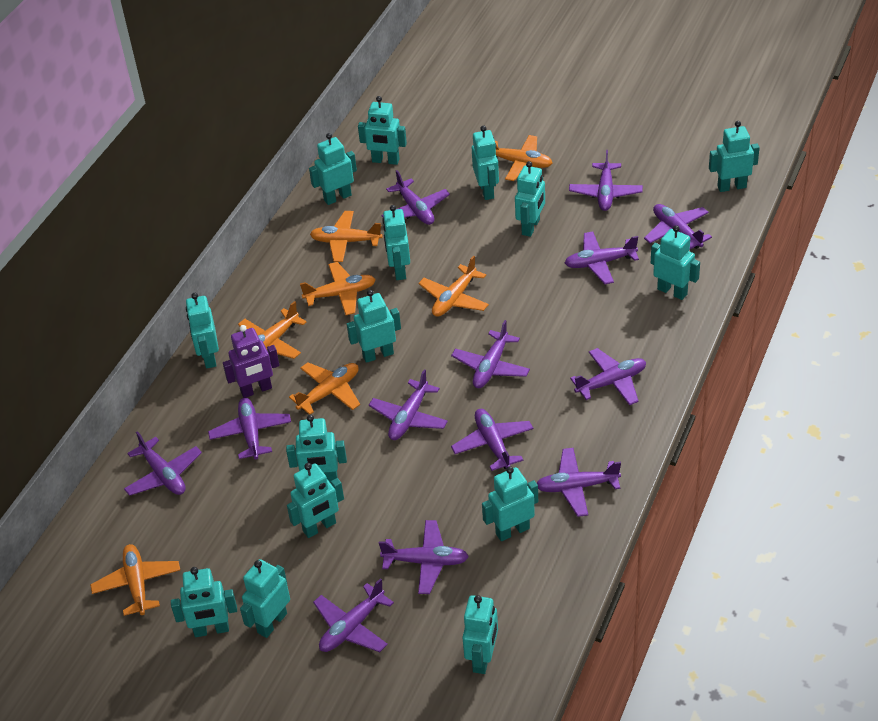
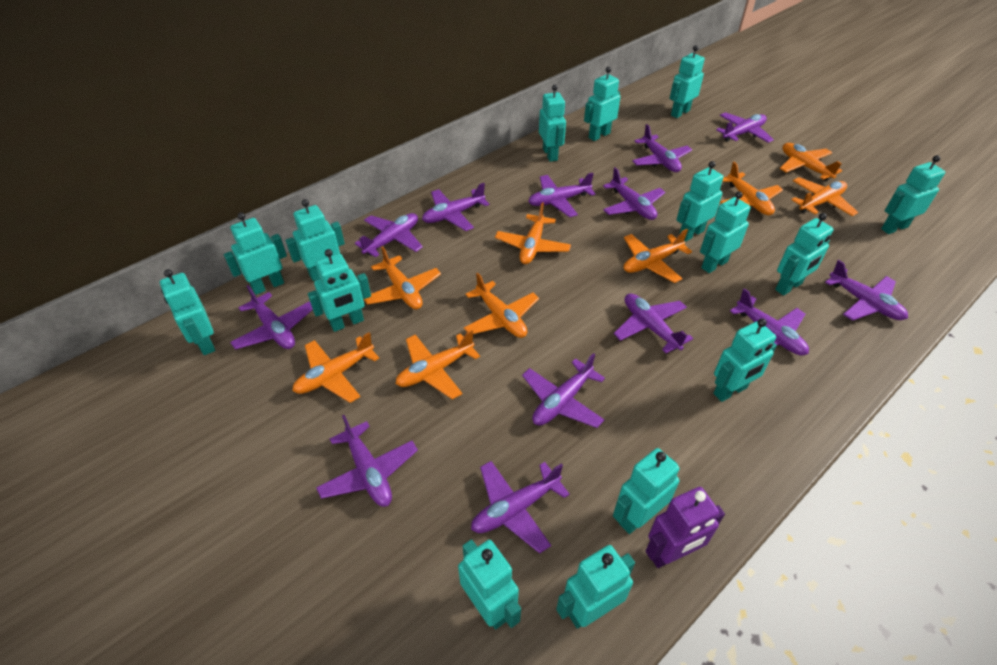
orange plane: [90,544,180,616] [238,301,306,359] [289,363,360,415] [300,262,376,315] [310,211,383,262] [418,256,489,317] [495,135,552,181] = 7 -> [293,332,379,403] [364,246,441,310] [396,330,480,400] [464,273,539,338] [495,202,571,264] [624,229,692,283] [720,162,783,215] [780,143,842,181] [791,177,858,216] = 9

